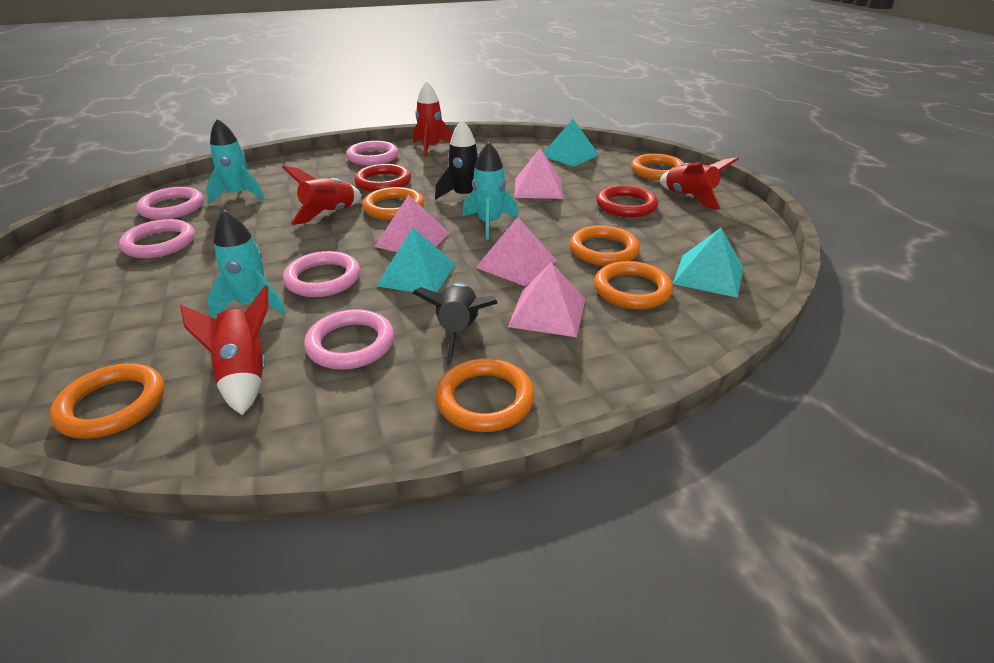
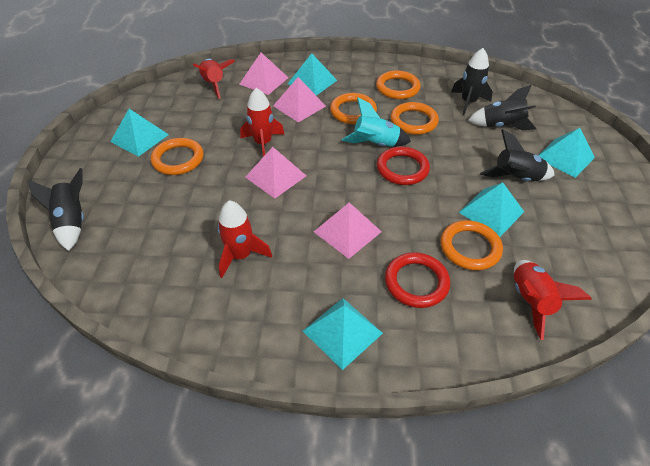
black rocket: [413,283,498,365] [435,120,479,200] = 2 -> [28,168,83,251] [451,48,493,116] [468,85,537,130] [480,129,554,181] = 4
orange ring: [50,363,165,439] [362,187,424,220] [435,358,535,432] [569,225,640,266] [594,261,673,309] [631,154,684,180] = 6 -> [151,138,204,175] [330,93,377,124] [376,70,421,99] [391,102,439,135] [440,220,503,270] = 5
pink ring: [119,219,195,258] [136,187,204,220] [283,251,360,297] [304,309,394,370] [346,141,398,165] = 5 -> none = 0
turquoise pyramid: [377,227,456,292] [544,119,599,167] [673,228,743,298] = 3 -> [110,109,169,157] [288,53,337,96] [303,298,383,370] [458,182,524,237] [538,128,595,178] = 5
turquoise rocket: [206,119,264,204] [207,210,286,318] [462,142,519,239] = 3 -> [342,98,411,147] = 1

